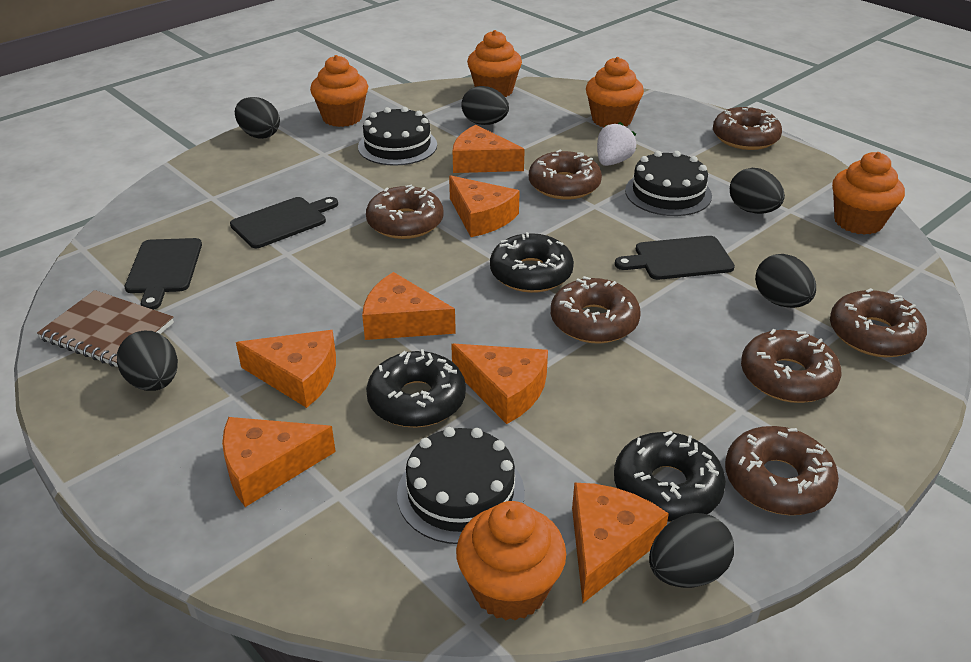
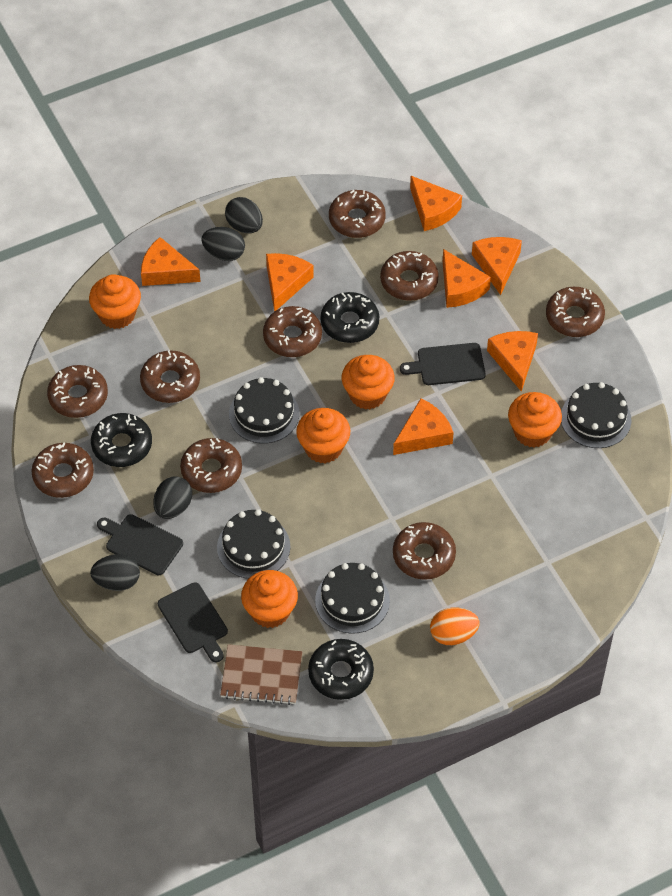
black cake: [358,107,437,166] [397,427,525,544] [625,151,712,216] = 3 -> [217,509,290,579] [229,377,299,444] [315,563,390,634] [561,382,631,448] = 4
black egg: [117,331,178,391] [235,97,280,139] [461,86,509,125] [649,513,734,588] [730,168,785,214] [755,254,816,308] = 6 -> [90,554,140,591] [153,477,192,519] [201,227,245,261] [225,197,263,233] = 4
brown donut: [366,185,444,239] [529,149,602,200] [551,276,641,344] [713,106,782,150] [725,426,839,515] [741,329,841,403] [830,288,927,357] = 7 -> [31,442,94,498] [47,365,108,418] [140,350,200,403] [180,438,242,493] [263,306,322,357] [329,190,386,238] [380,251,439,301] [393,522,456,580] [546,287,605,337] = 9
orange egg: none = 0 -> [430,608,479,645] = 1
white strawberry: [597,122,636,166] = 1 -> none = 0

